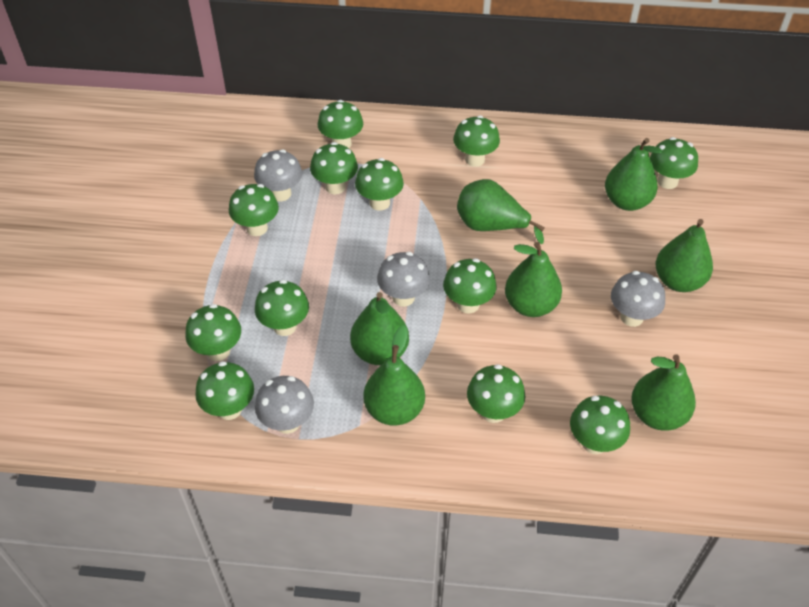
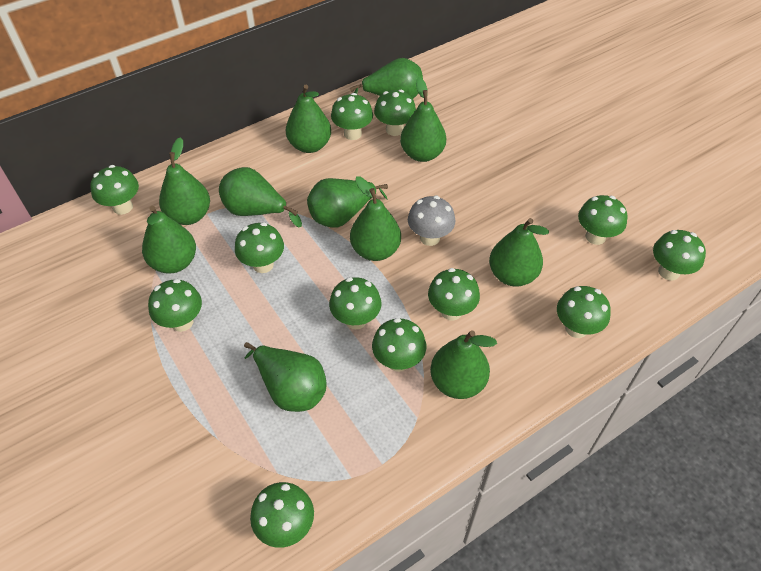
green pear: [350,292,409,365] [363,325,425,426] [457,179,545,244] [505,242,562,317] [605,138,662,211] [631,354,696,431] [656,219,713,292] = 7 -> [142,206,196,274] [159,137,210,225] [219,167,302,227] [244,342,326,412] [286,85,331,153] [307,178,388,228] [350,58,423,99] [350,176,401,261] [400,77,446,162] [430,330,497,399] [489,218,549,287] = 11
grey mushroom: [254,149,302,201] [255,376,314,434] [377,252,430,307] [611,271,665,327] = 4 -> [408,196,455,246] = 1

